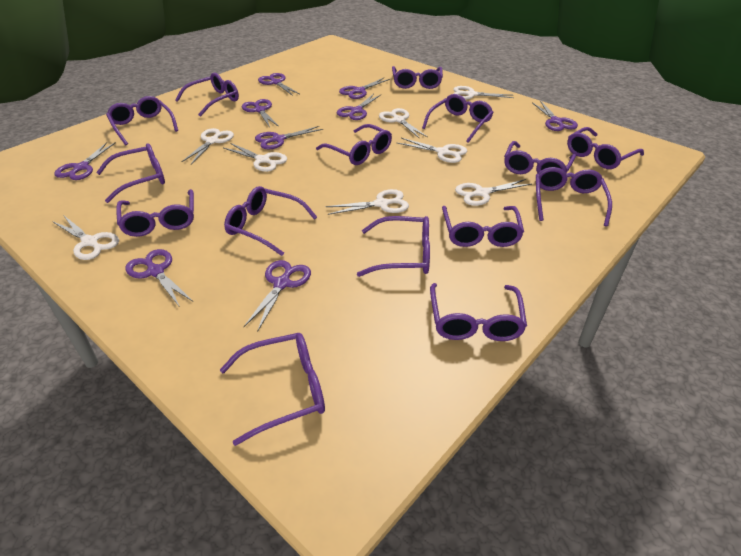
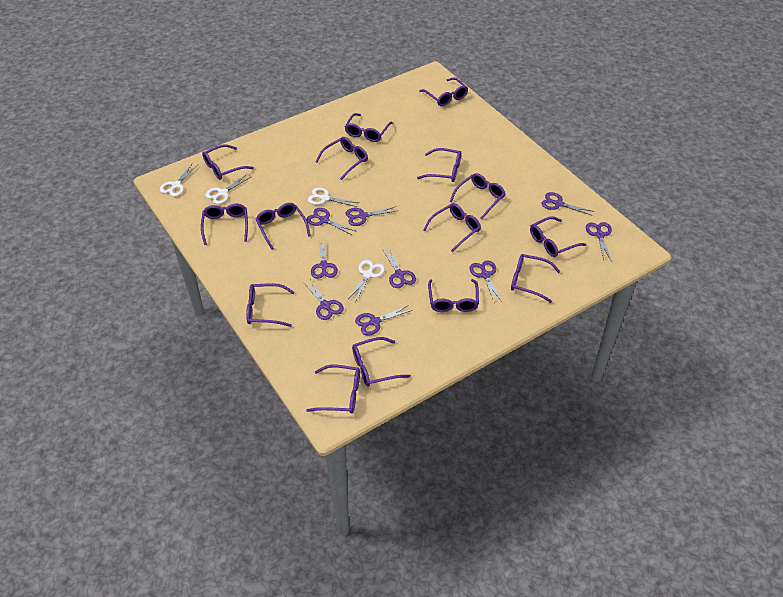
white scissors: [52,216,119,260] [182,128,234,164] [224,143,287,172] [326,189,409,215] [379,108,428,139] [397,138,467,163] [453,86,514,100] [455,179,532,206] = 8 -> [160,164,198,197] [205,174,252,204] [308,187,360,207] [348,260,385,302] = 4

